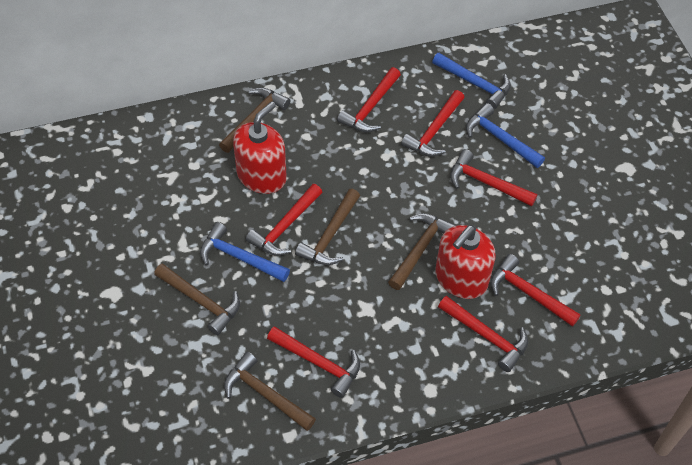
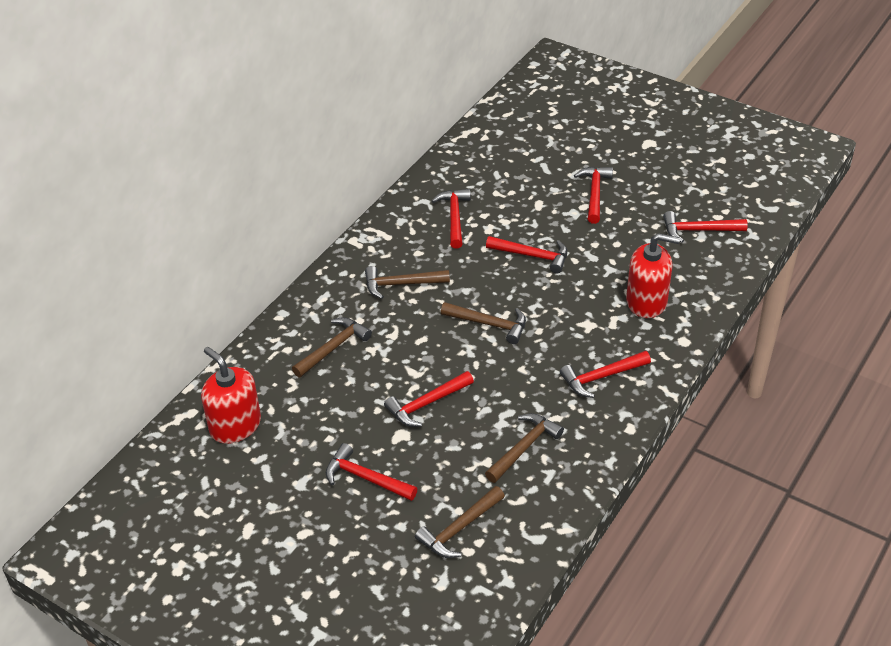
blue hammer: [200,222,290,282] [432,53,511,109] [466,103,545,168] = 3 -> none = 0

